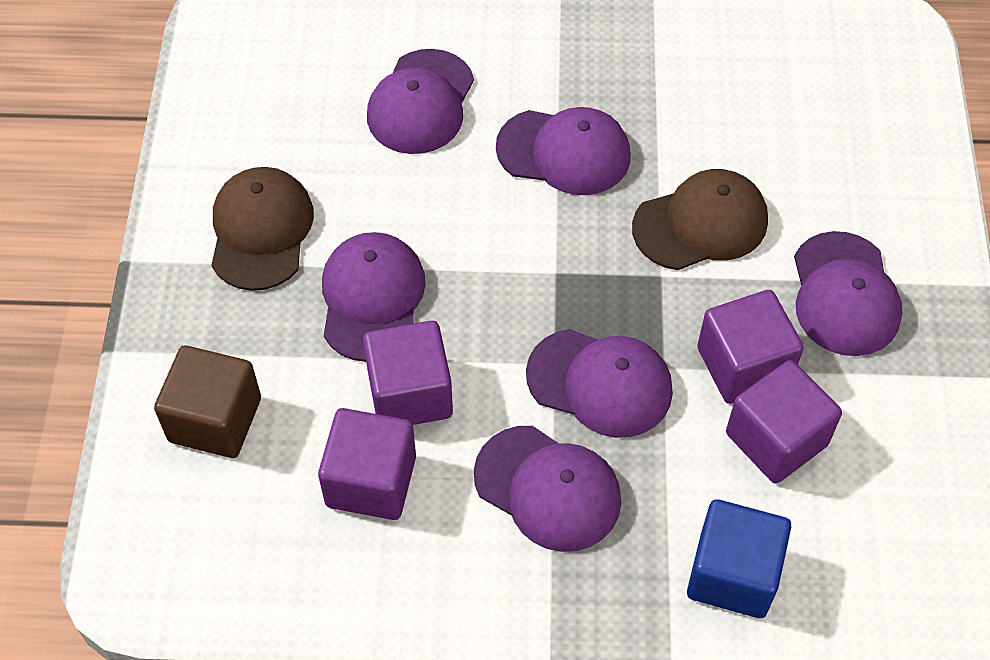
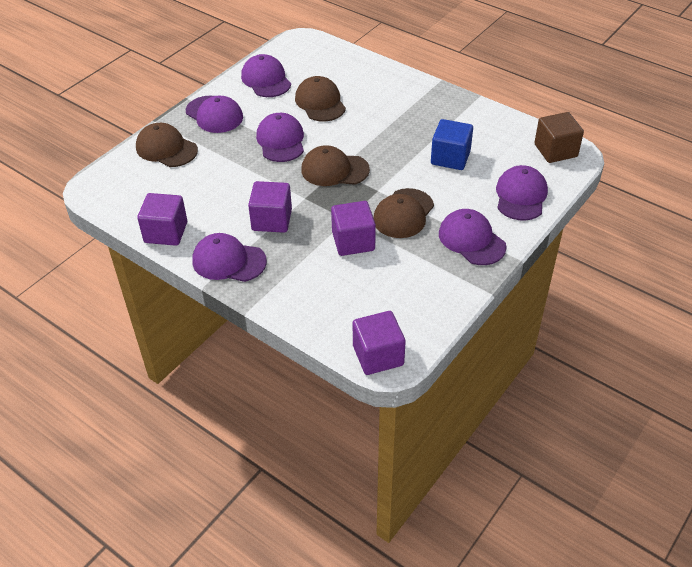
brown cap: [212,167,314,291] [632,169,768,270] = 2 -> [136,123,198,167] [295,76,346,121] [301,145,370,186] [373,188,434,238] = 4

